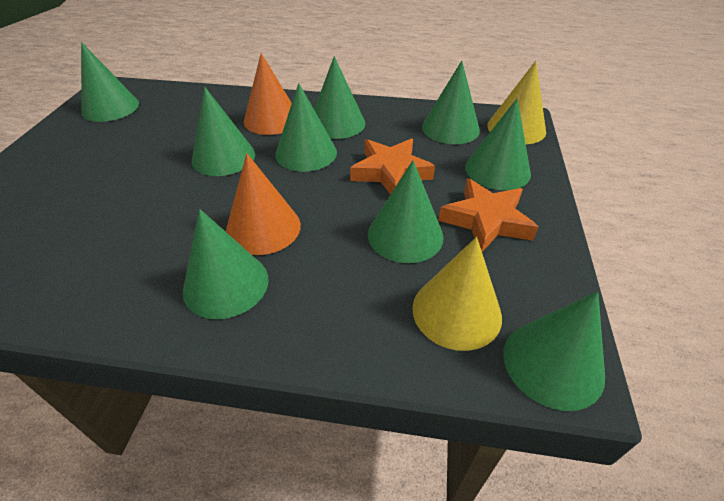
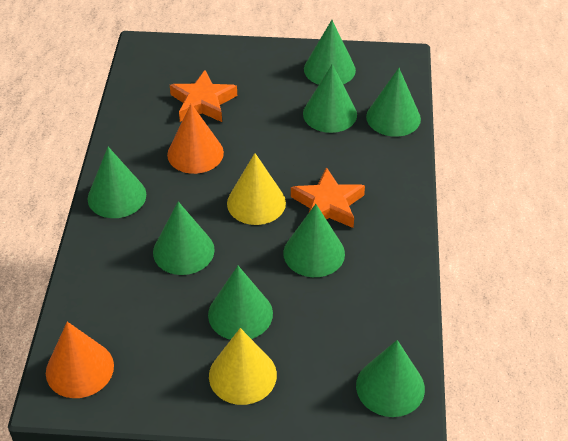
green cone: [81,42,139,122] [182,209,268,319] [192,87,255,176] [275,83,337,172] [314,56,365,139] [368,160,443,263] [422,61,480,144] [465,99,531,190] [503,291,605,411] = 9 -> [87,147,146,218] [153,202,215,275] [208,266,273,340] [283,204,345,277] [303,64,357,133] [304,20,356,85] [356,340,425,417] [366,68,421,137] = 8

